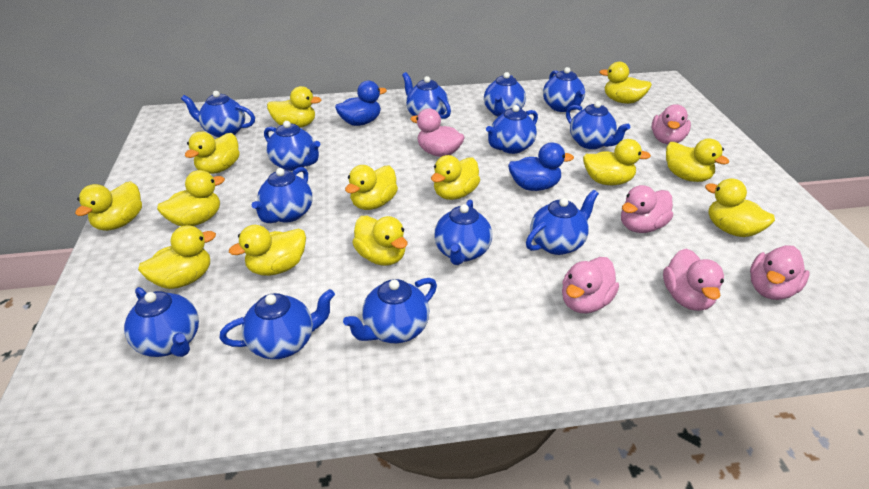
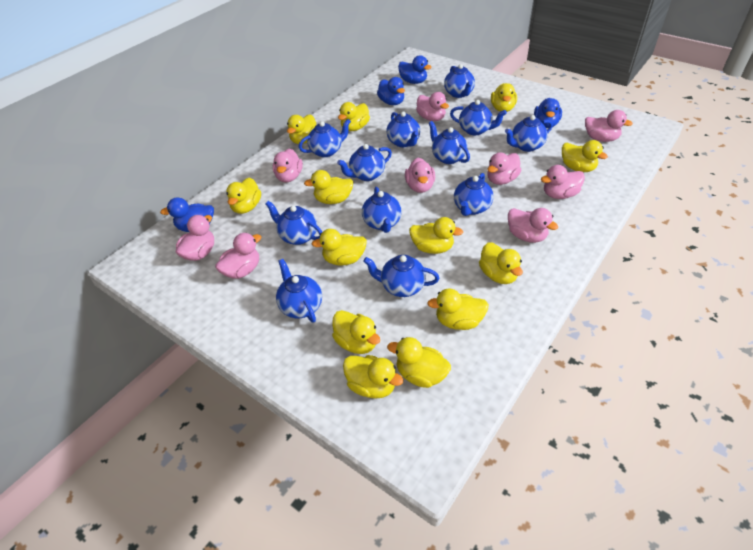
blue duck: [335,81,387,126] [508,142,574,191] = 2 -> [160,197,214,232] [377,77,405,105] [398,55,432,84] [534,98,562,128] = 4
blue teapot: [124,287,199,357] [181,91,255,138] [220,289,335,359] [252,167,313,223] [264,121,320,171] [343,278,437,343] [402,72,451,119] [434,199,492,265] [484,72,526,117] [486,105,538,154] [526,190,599,255] [543,67,585,112] [566,101,630,149] = 13 -> [266,201,322,245] [276,259,322,323] [299,119,351,157] [337,144,392,181] [362,187,402,233] [363,255,439,297] [386,111,420,147] [429,121,470,164] [444,64,475,98] [450,100,507,135] [454,173,493,216] [505,115,553,152] = 12
pink duck: [410,108,465,157] [562,257,619,313] [621,185,673,233] [652,104,691,144] [663,249,724,311] [750,245,809,300] = 6 -> [176,215,214,261] [215,233,261,279] [273,149,303,182] [405,158,435,193] [416,92,449,121] [487,152,521,185] [508,208,558,243] [541,165,585,199] [585,110,633,142] = 9

